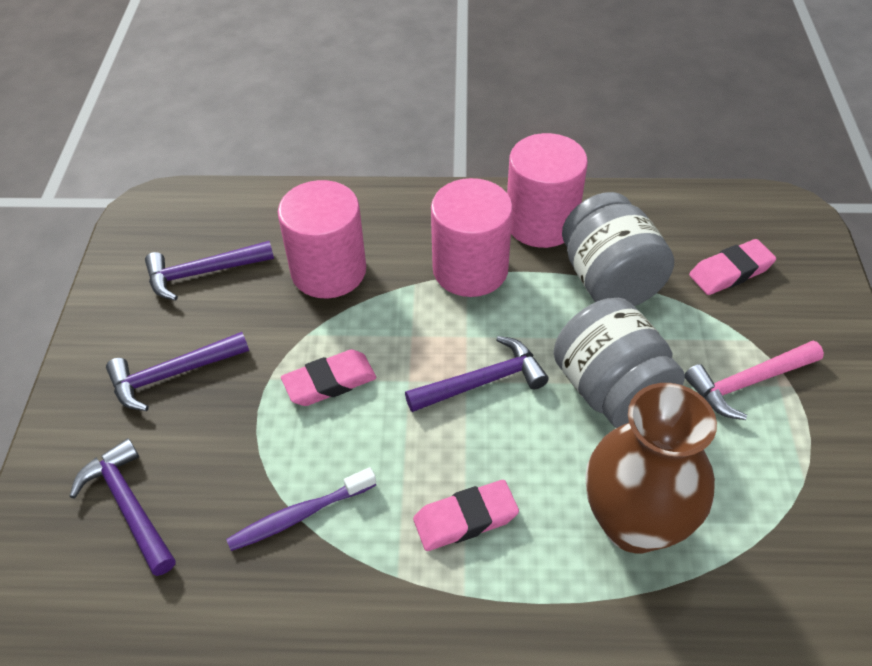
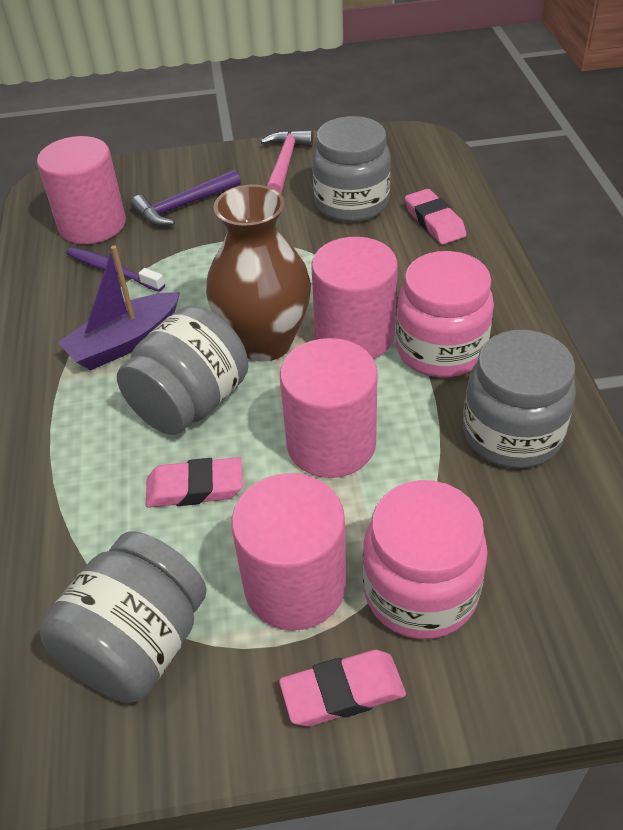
grey jar: [554,298,685,428] [562,192,674,306] = 2 -> [39,531,207,703] [117,306,248,435] [312,116,391,222] [463,330,576,469] = 4
pink cylinder: [278,180,366,298] [431,178,513,297] [507,133,588,248] = 3 -> [37,136,126,244] [231,473,346,630] [280,338,378,478] [311,237,398,359] = 4
pink jar: none = 0 -> [363,480,488,639] [396,251,494,377] = 2
purple boat: none = 0 -> [58,245,180,370] = 1
purple hammer: [69,438,176,576] [106,332,249,411] [145,241,274,301] [405,336,549,412] = 4 -> [131,169,241,226] = 1

